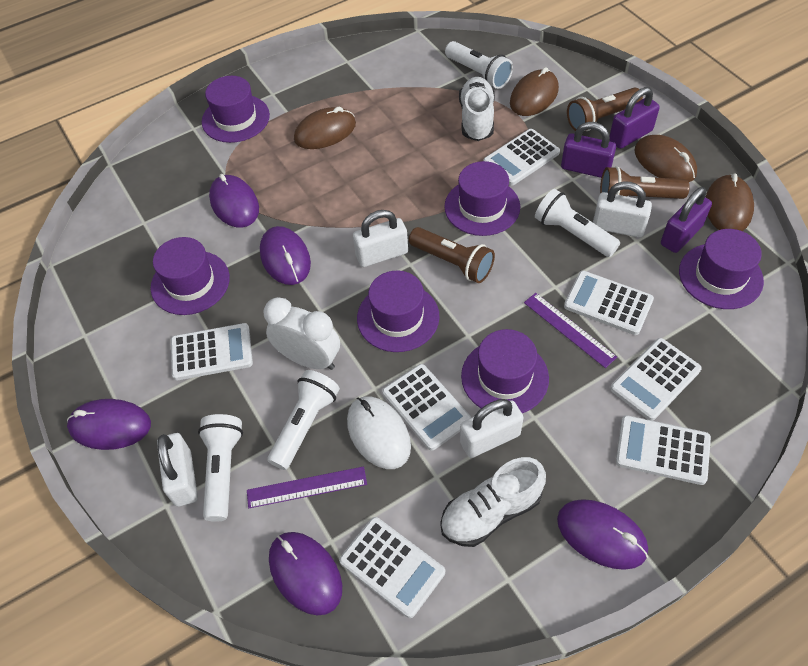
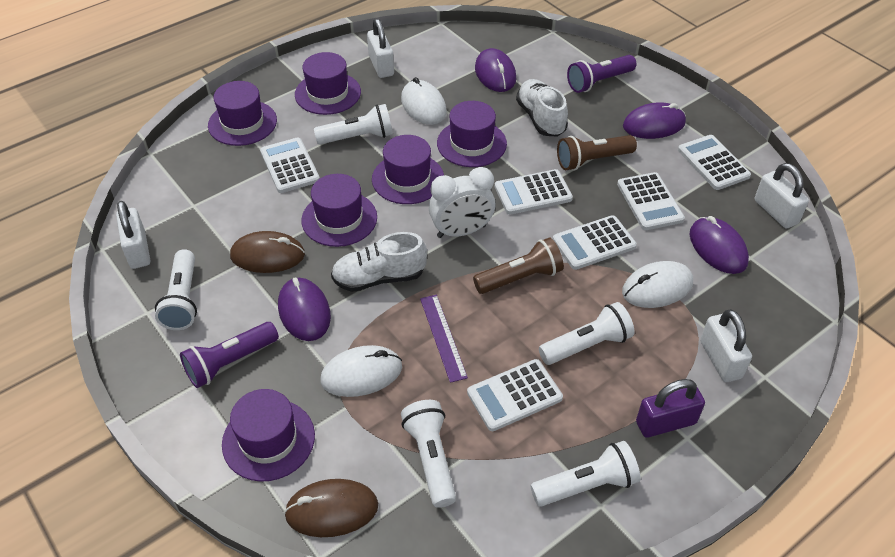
brown flashlight: [409,227,495,283] [567,87,643,131] [600,166,690,199] = 3 -> [473,238,564,294] [557,135,637,170] = 2
brown mouse: [294,107,356,149] [510,67,559,116] [634,135,697,182] [706,173,754,231] = 4 -> [230,231,305,273] [284,479,378,537] = 2
purple flashlight: none = 0 -> [180,322,279,388] [567,55,637,93] = 2
purple mouse: [67,399,151,450] [209,174,259,228] [260,226,311,285] [269,532,342,616] [557,499,648,570] = 5 -> [278,277,331,341] [475,48,516,92] [623,102,686,139] [689,216,749,274] = 4
purple padlock: [561,122,616,178] [610,87,660,149] [661,187,712,253] = 3 -> [636,379,705,438] = 1
purple ruler: [247,466,367,508] [524,293,617,368] = 2 -> [420,295,468,383] = 1
white calculator: [171,323,253,380] [339,517,445,618] [382,364,471,451] [483,129,560,186] [564,271,654,335] [610,338,702,421] [616,415,711,485] = 7 -> [260,138,320,193] [467,359,563,431] [495,169,573,215] [553,215,637,270] [617,172,685,230] [678,135,751,190] = 6
white flashlight: [198,414,243,522] [267,370,340,470] [445,41,513,89] [535,189,620,257] = 4 -> [155,249,197,330] [314,104,393,145] [401,400,456,508] [530,441,641,507] [539,302,635,365] = 5
white mouse: [347,396,411,469] = 1 -> [321,345,402,397] [401,77,446,125] [622,261,693,308] = 3

